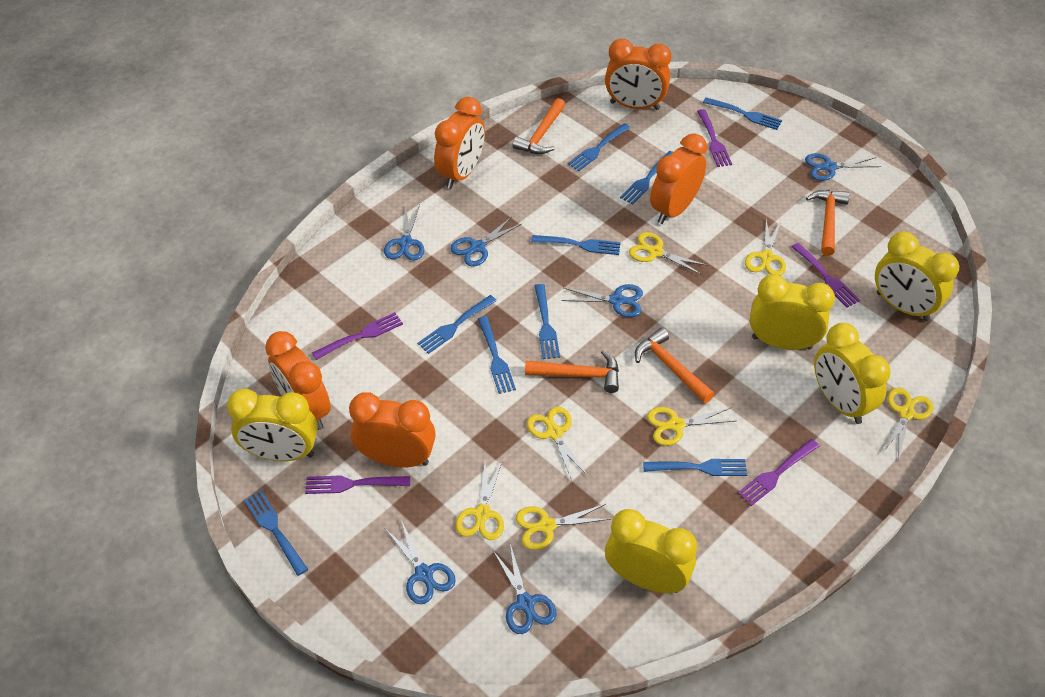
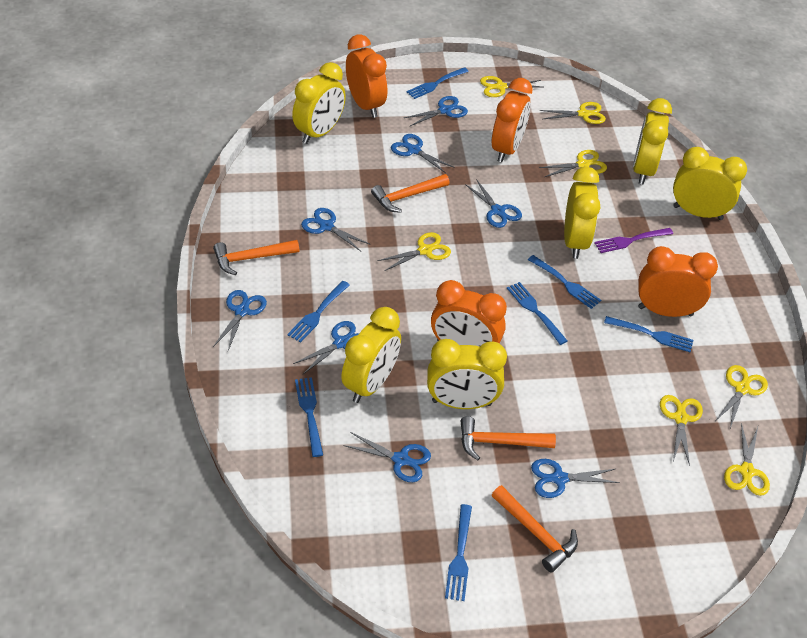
blue fork: [244,490,308,576] [417,295,497,354] [478,316,516,394] [531,235,621,255] [535,284,560,359] [568,123,630,171] [620,151,673,204] [643,459,747,476] [703,97,782,130] = 9 -> [287,281,350,342] [295,377,323,457] [406,67,469,99] [445,504,472,601] [507,282,567,345] [528,255,601,309] [604,316,694,352] = 7
blue scissors: [384,205,424,260] [386,520,456,604] [450,217,522,266] [493,544,557,634] [562,284,643,317] [805,153,881,181] = 6 -> [213,290,267,351] [293,321,359,374] [301,208,369,251] [343,432,431,482] [391,134,455,173] [404,96,468,126] [465,179,522,228] [531,459,620,498] = 8
orange clock: [265,331,331,430] [349,392,436,467] [434,97,485,189] [605,38,671,110] [650,134,707,224] = 5 -> [346,34,387,118] [431,280,507,347] [492,78,533,162] [638,246,718,317] = 4
purple fork: [305,475,410,494] [312,312,403,360] [697,109,732,167] [738,439,819,506] [791,243,860,308] = 5 -> [594,228,673,253] = 1
yellow clock: [227,389,318,461] [605,509,697,593] [750,274,835,350] [814,323,891,424] [875,232,959,321] = 5 -> [292,62,346,144] [341,307,401,403] [427,339,507,409] [564,167,600,259] [633,98,672,184] [673,147,747,220] = 6

